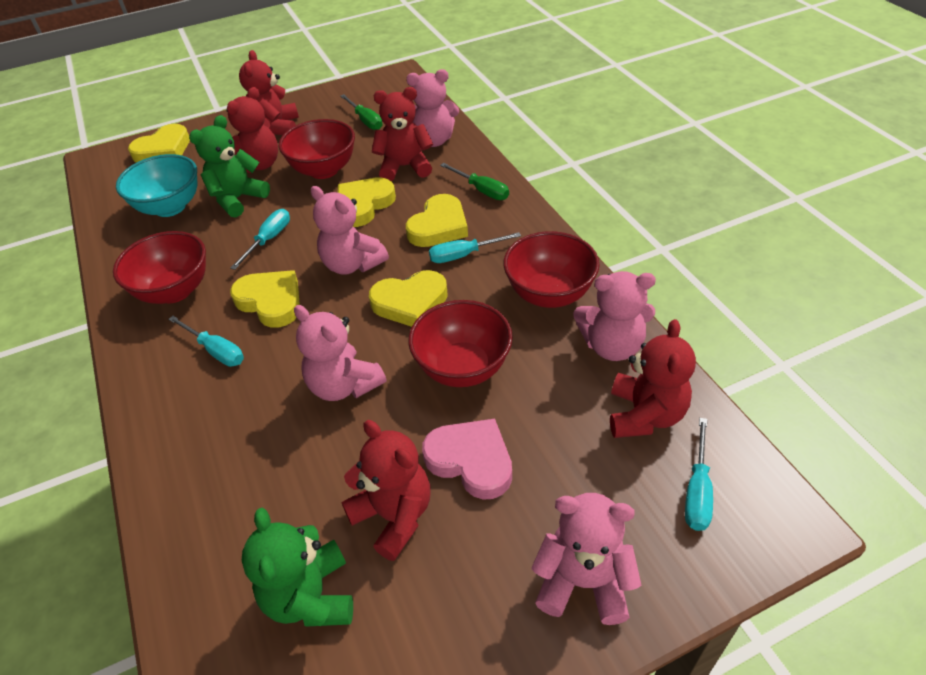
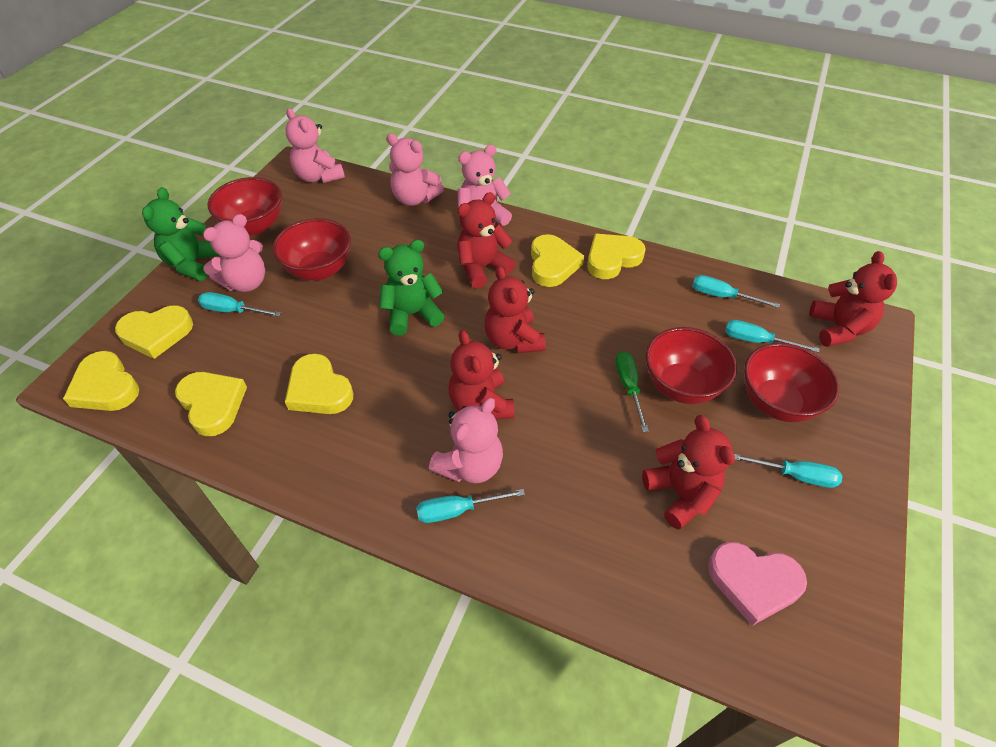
green screwdriver: [340,94,383,130] [440,163,509,200] = 2 -> [615,351,649,432] = 1
turquoise bowl: [116,154,197,217] = 1 -> none = 0
turquoise screwdriver: [168,316,244,367] [230,209,290,270] [429,232,521,263] [685,418,713,531] = 4 -> [198,292,281,317] [417,489,525,523] [692,275,780,308] [725,320,820,353] [734,454,842,488] = 5
yellow heart: [128,124,190,163] [230,270,300,328] [338,177,396,227] [369,270,448,327] [406,194,468,247] = 5 -> [63,351,139,411] [115,306,193,359] [175,372,247,436] [285,354,353,414] [531,234,584,287] [587,234,646,279] = 6

